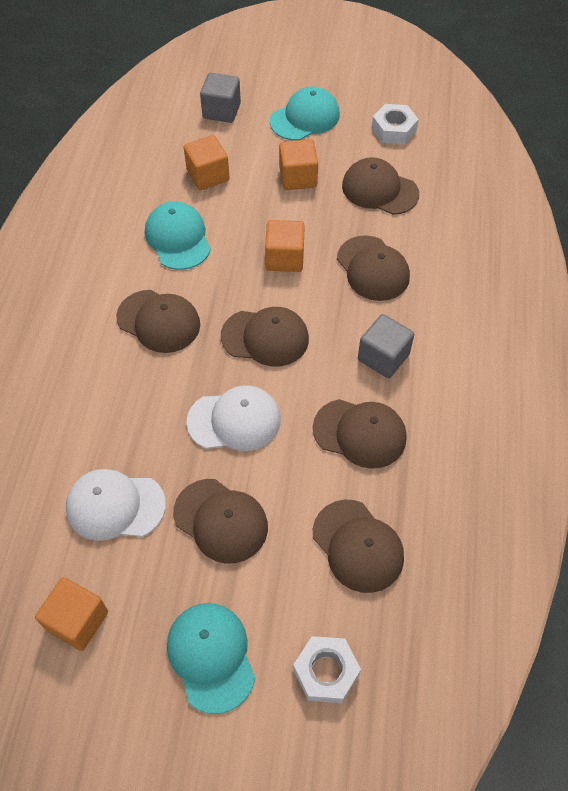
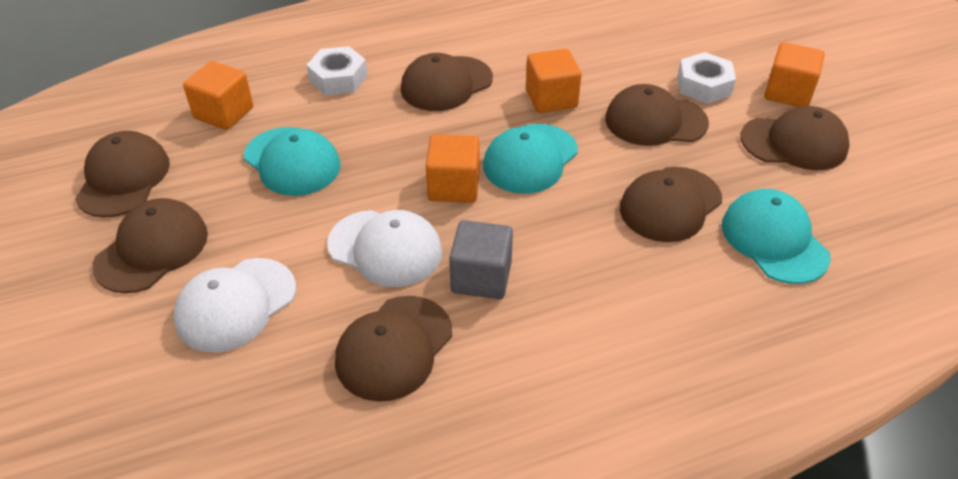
grey cube: [200,73,241,123] [358,314,414,378] = 2 -> [449,220,513,299] = 1

